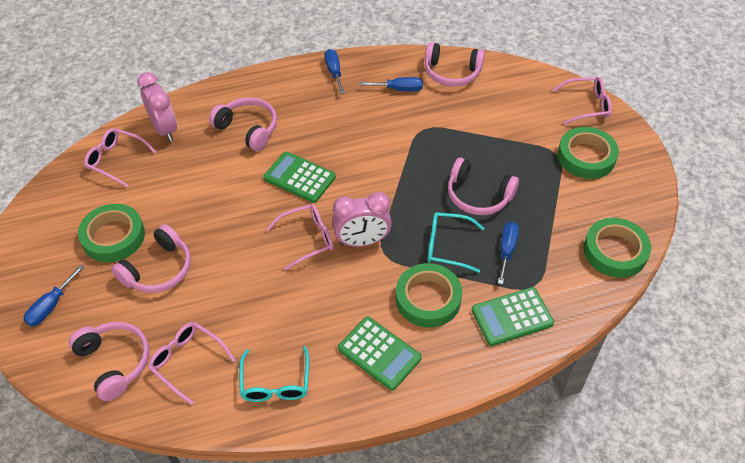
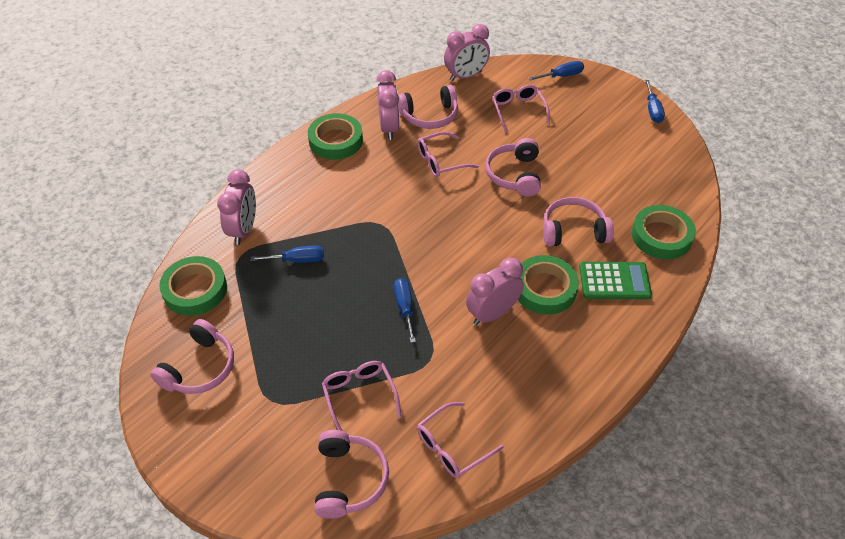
green calculator: [263,152,336,203] [338,317,422,391] [472,287,554,346] = 3 -> [579,262,652,299] = 1
pink clock: [137,72,177,141] [332,192,392,247] = 2 -> [217,169,256,245] [376,70,400,140] [444,24,490,82] [466,258,524,325] = 4
turquoise glasses: [239,346,309,402] [427,212,484,273] = 2 -> none = 0

